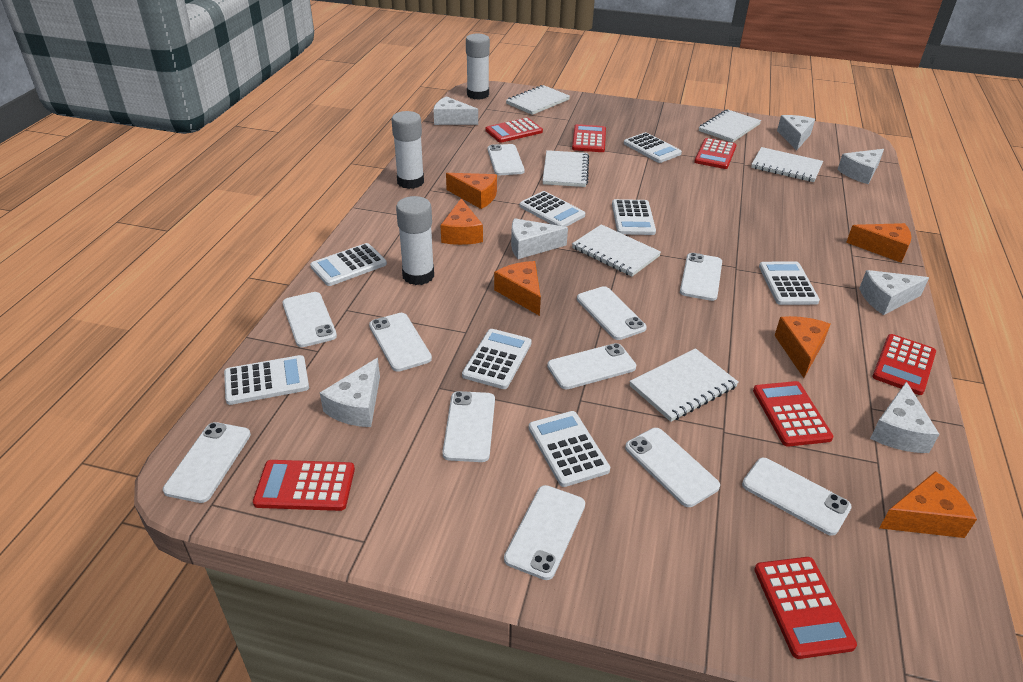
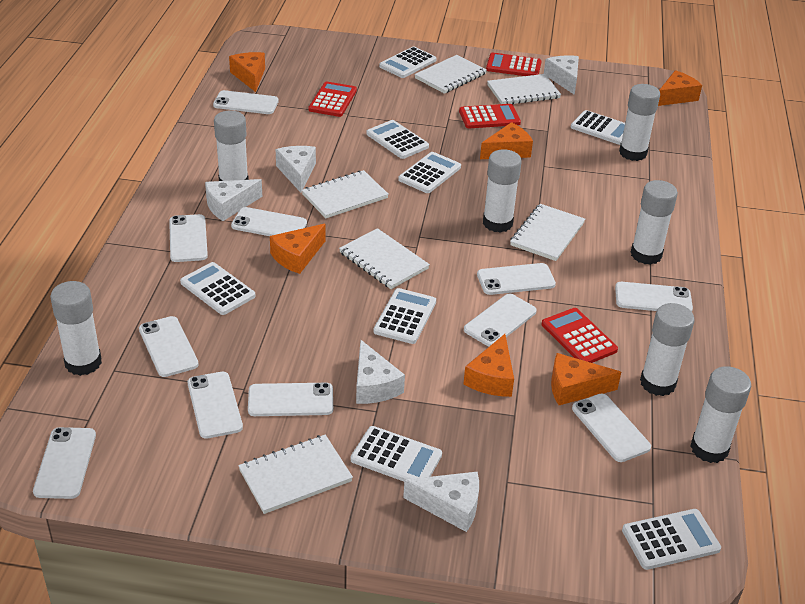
red calculator: [253,460,355,511] [485,118,543,143] [572,124,606,152] [694,138,736,169] [753,381,833,447] [754,557,857,659] [873,334,936,395] = 7 -> [308,82,357,117] [459,104,521,128] [486,53,542,76] [542,308,618,363] = 4
white cheese: [320,358,380,427] [433,96,478,125] [511,218,568,259] [777,115,815,151] [837,149,884,184] [859,270,929,315] [870,382,939,453] = 7 -> [205,179,262,221] [276,146,316,193] [356,340,405,404] [403,472,479,532] [544,56,579,95] = 5
white glue stick: [392,111,424,189] [396,196,434,285] [466,34,490,100] = 3 -> [50,281,102,376] [214,110,249,181] [483,149,522,233] [619,84,660,161] [631,180,678,265] [640,303,695,396] [690,366,751,463] = 7

